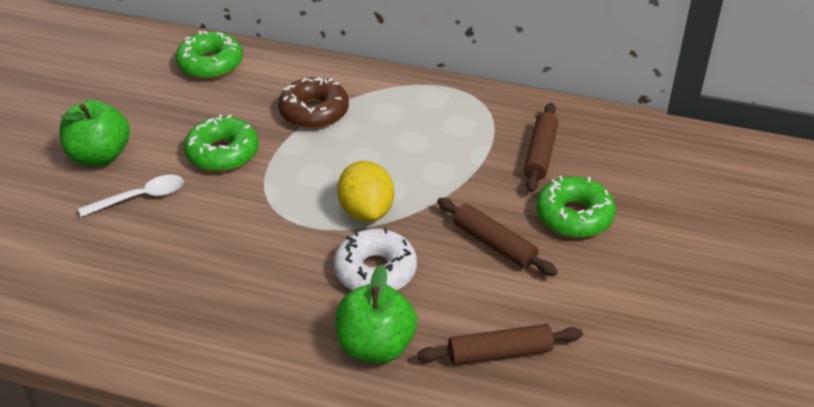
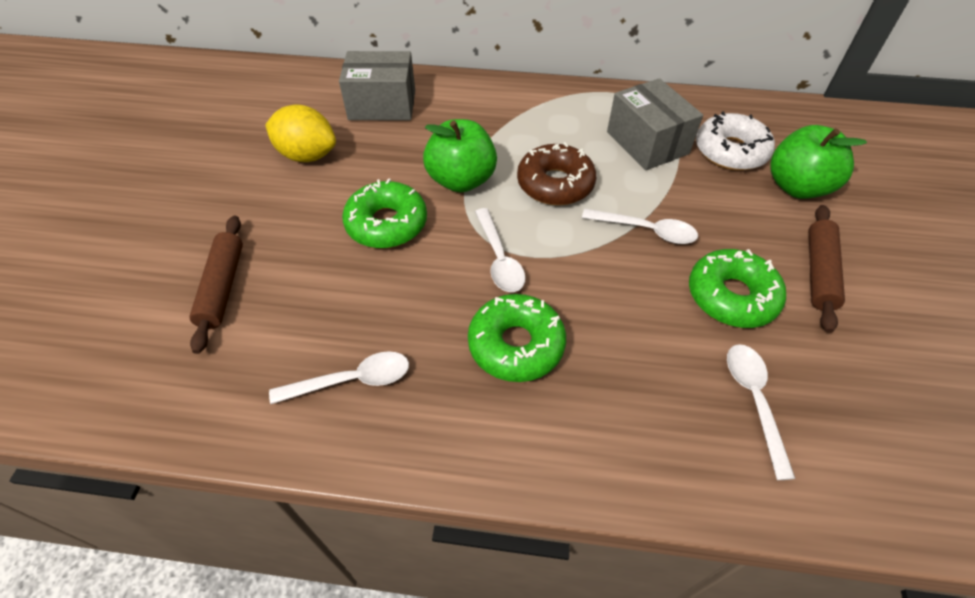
brown rolling pin: [418,324,583,365] [437,198,558,276] [524,103,558,192] = 3 -> [189,215,243,354] [809,205,845,333] = 2
grey box: none = 0 -> [339,51,415,120] [607,78,703,170] = 2
white spoon: [78,175,184,217] = 1 -> [269,351,409,404] [475,208,525,292] [582,209,698,244] [727,344,796,480] = 4

